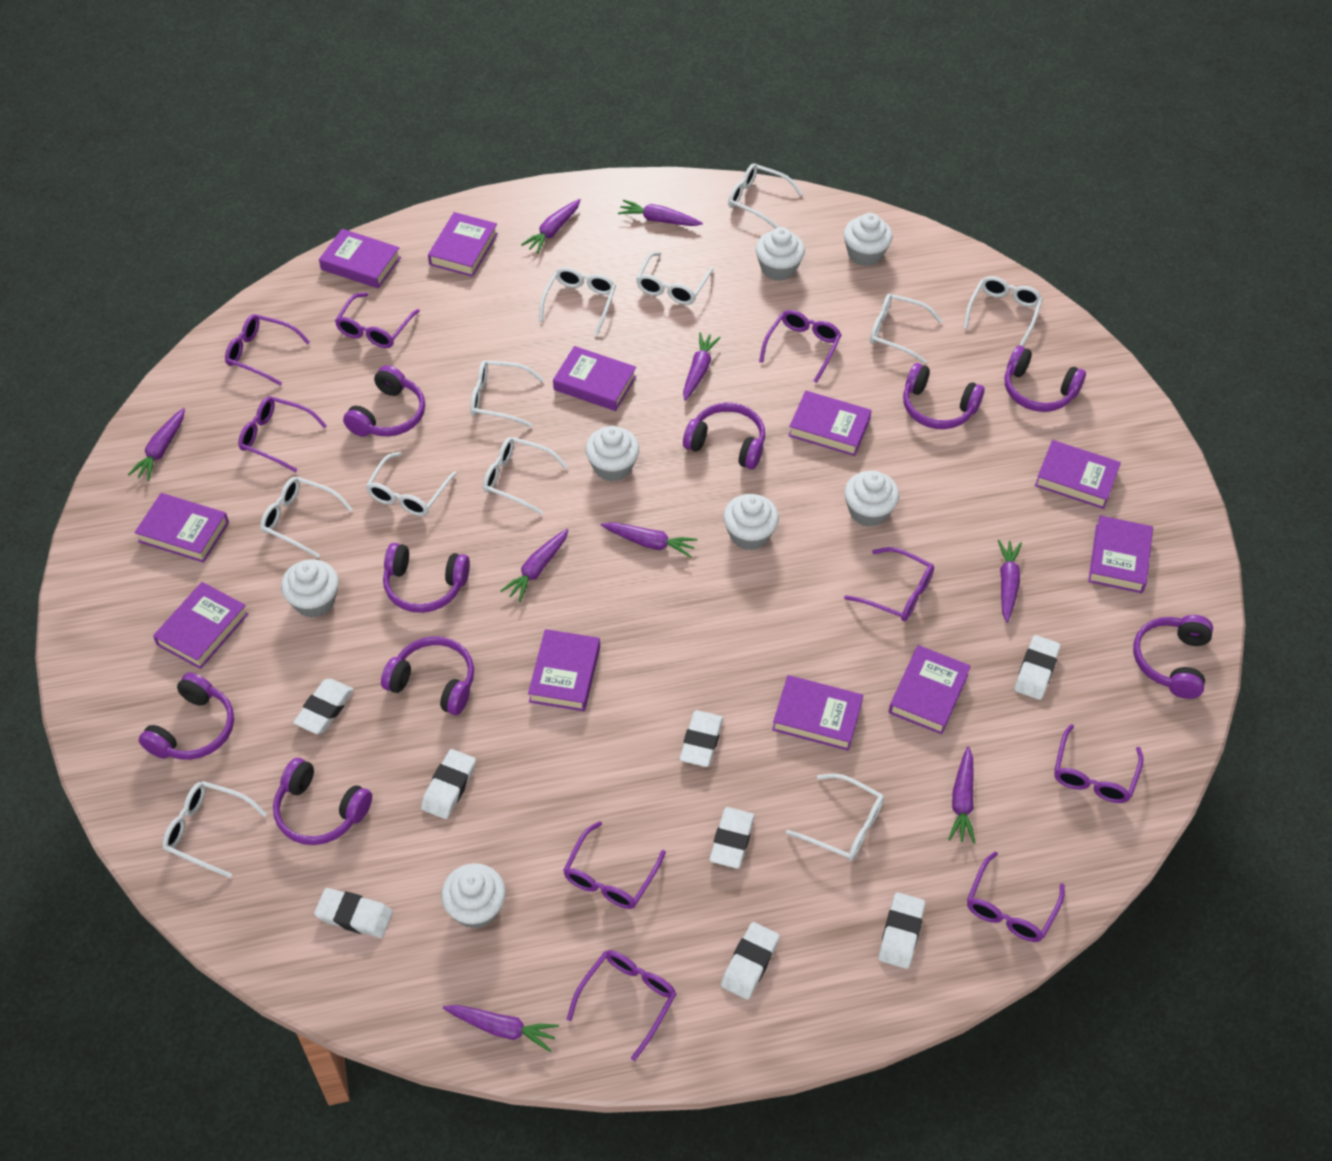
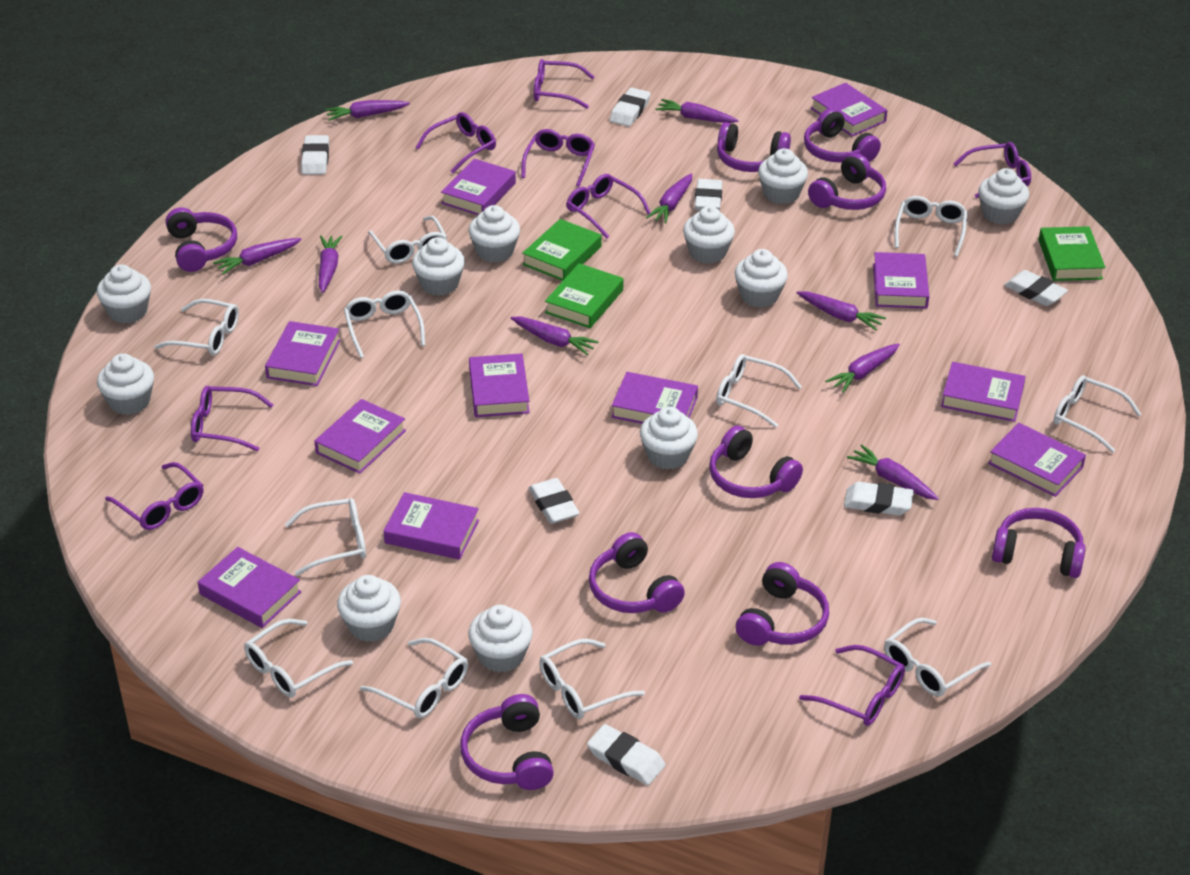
green book: none = 0 -> [522,219,602,281] [545,263,624,328] [1039,226,1106,281] = 3
purple glasses: [225,314,310,386] [238,397,327,472] [335,292,420,348] [563,821,666,909] [567,950,676,1061] [759,310,842,383] [844,547,934,621] [967,851,1065,942] [1054,724,1144,803] = 9 -> [105,462,204,530] [191,386,274,451] [416,112,496,173] [521,129,595,187] [534,59,595,109] [567,174,651,239] [799,645,905,726] [954,142,1031,198] = 8
white cupcake: [281,559,339,618] [441,863,506,928] [585,426,639,482] [723,494,779,550] [755,227,805,281] [844,213,893,266] [844,471,899,527] = 7 -> [97,264,151,324] [97,353,154,415] [337,575,401,642] [412,237,465,296] [468,605,533,673] [469,205,520,263] [640,407,698,470] [683,206,735,264] [735,249,788,308] [758,148,808,204] [978,168,1029,225] = 11
white eraser: [293,679,354,734] [314,888,393,938] [421,749,476,819] [680,710,723,767] [709,807,755,869] [721,922,780,1000] [878,892,925,969] [1014,635,1061,700] = 8 -> [301,135,329,175] [529,478,580,524] [587,724,665,785] [610,88,651,127] [695,179,722,210] [844,482,914,515] [1004,270,1068,306] = 7

